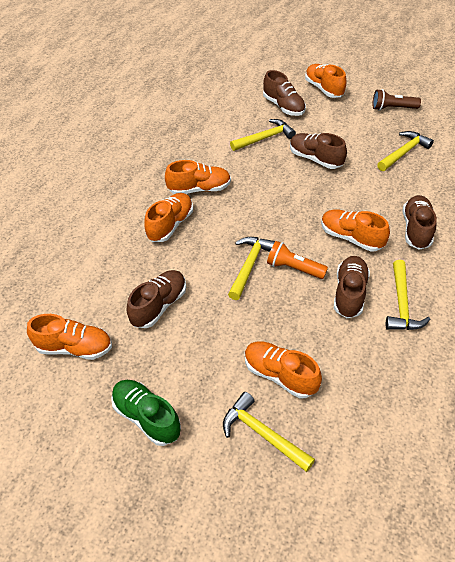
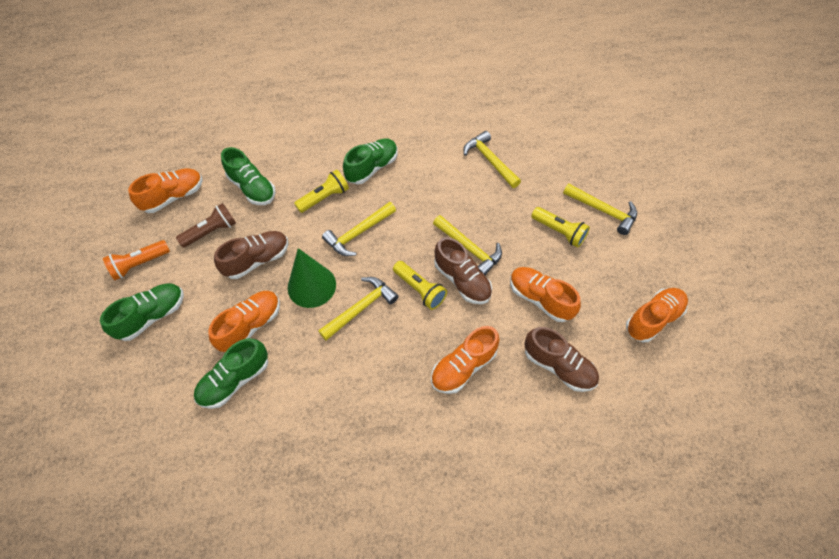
brown shoe: [127,270,186,328] [263,70,306,116] [290,133,347,169] [334,256,370,318] [403,195,437,250] = 5 -> [214,231,288,279] [434,237,492,304] [524,327,599,392] = 3
green cone: none = 0 -> [288,248,336,308] = 1
green shoe: [111,380,181,446] = 1 -> [100,283,184,341] [194,338,268,409] [221,147,275,205] [343,138,397,184] = 4
orange shoe: [27,314,112,360] [144,193,193,242] [165,160,231,194] [245,341,322,398] [305,64,346,98] [321,209,390,252] = 6 -> [128,168,203,213] [208,291,280,352] [431,326,499,394] [510,267,581,322] [626,288,688,342] = 5
yellow flashlight: none = 0 -> [294,170,349,213] [393,261,447,310] [531,207,590,248] = 3

